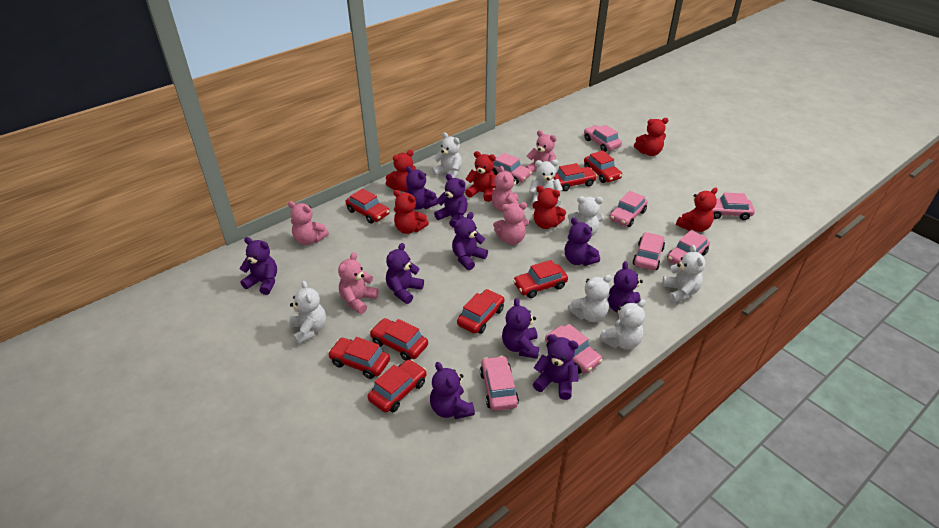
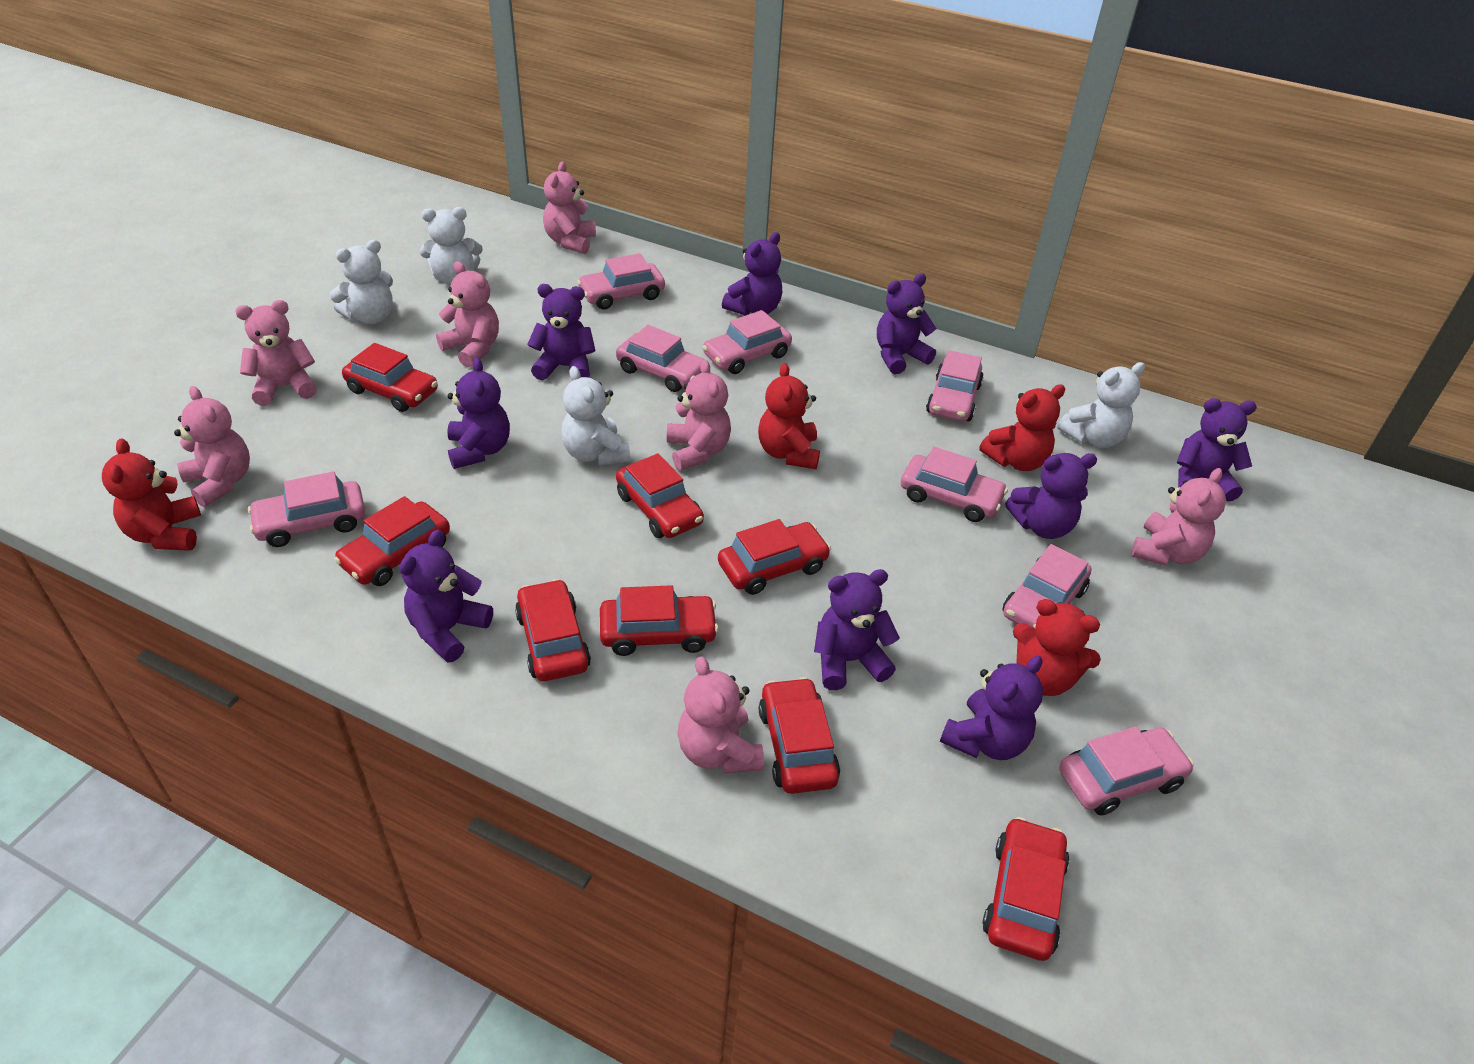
pink teddy bear: [288,201,329,245] [338,252,379,314] [492,166,519,211] [493,202,529,245] [525,130,557,172] = 5 -> [174,386,250,507] [236,300,317,406] [436,261,499,367] [543,161,596,254] [667,360,731,470] [678,656,764,773] [1131,468,1226,566] = 7
purple teddy bear: [240,237,277,295] [386,243,424,304] [406,166,438,210] [430,362,475,419] [434,174,468,228] [452,212,488,270] [502,298,539,359] [533,334,578,400] [565,217,600,266] [608,261,643,313] = 10 -> [399,530,493,663] [447,358,510,469] [527,284,596,381] [722,232,782,316] [814,569,900,690] [877,273,937,374] [940,655,1043,760] [1005,453,1097,539] [1177,398,1257,502] = 9
red teddy bear: [386,150,416,192] [393,190,429,234] [465,151,496,202] [532,186,566,229] [634,118,668,156] [676,187,718,232] = 6 -> [102,439,201,551] [758,363,820,469] [980,384,1065,471] [1013,599,1101,696] = 4
white teddy bear: [290,281,326,345] [431,132,462,182] [529,160,563,207] [568,196,604,237] [568,275,612,322] [599,299,646,350] [662,245,706,303] = 7 -> [330,240,393,324] [420,207,483,285] [561,366,630,465] [1057,362,1145,448] = 4

